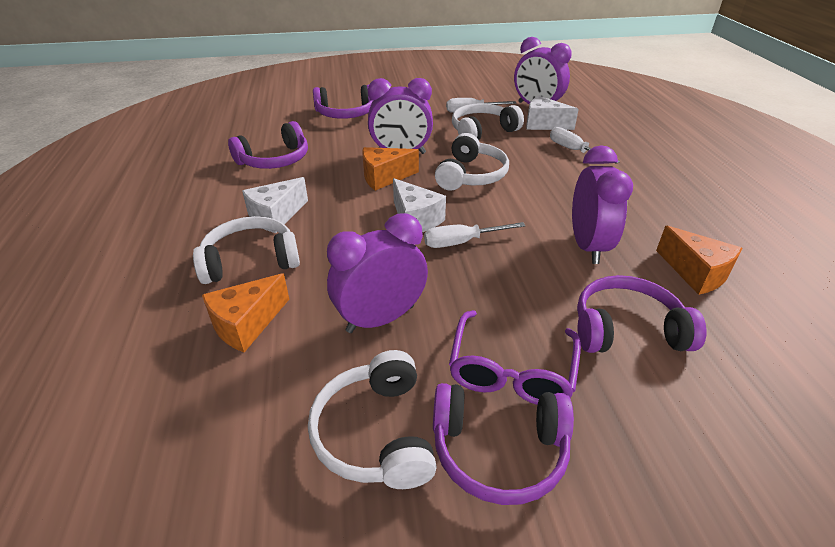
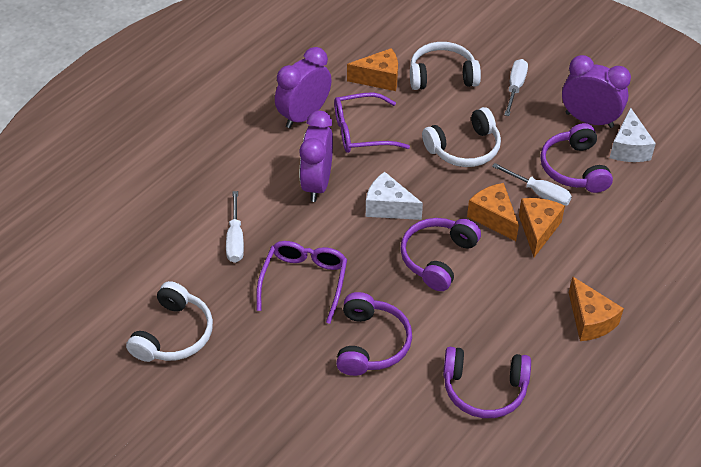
orange cheese: [202,273,289,352] [362,147,419,191] [656,226,742,295] = 3 -> [347,48,398,91] [467,183,519,241] [519,198,565,257] [569,276,624,341] = 4
purple clock: [327,213,428,333] [368,78,433,154] [514,37,572,104] [572,145,633,264] = 4 -> [275,47,332,128] [299,111,333,202] [562,55,631,128] = 3
purple glasses: [449,310,581,405] = 1 -> [256,241,347,324] [334,93,410,153] = 2
white cheese: [242,177,308,233] [393,178,446,232] [526,96,579,130] = 3 -> [366,172,423,220] [610,107,656,162] = 2
white headphones: [193,216,300,284] [308,350,437,489] [435,133,509,191] [452,103,524,140] = 4 -> [126,281,213,362] [410,42,481,90] [422,107,501,167] = 3

